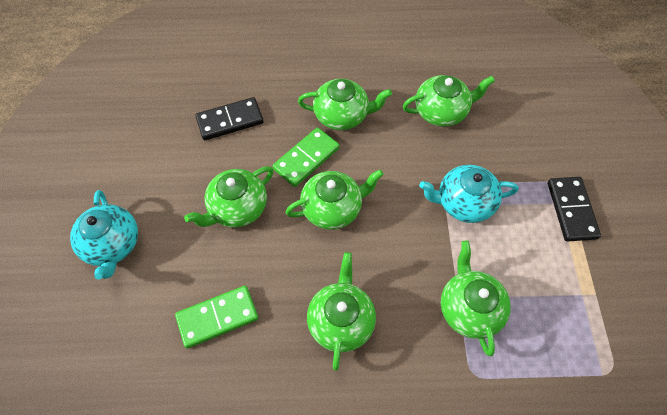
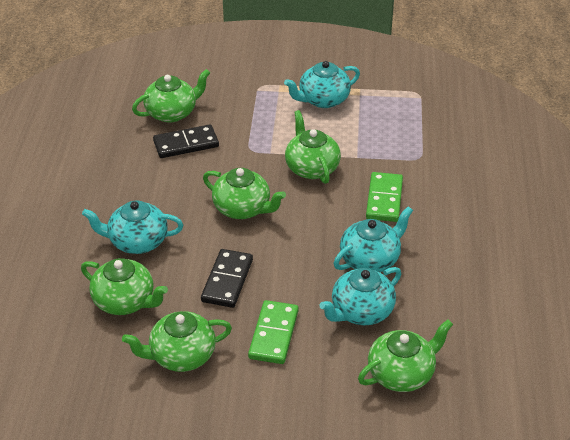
turquoise teapot: [70,190,138,280] [419,165,518,223] = 2 -> [82,200,183,254] [284,61,360,108] [319,267,401,325] [334,206,413,272] = 4

